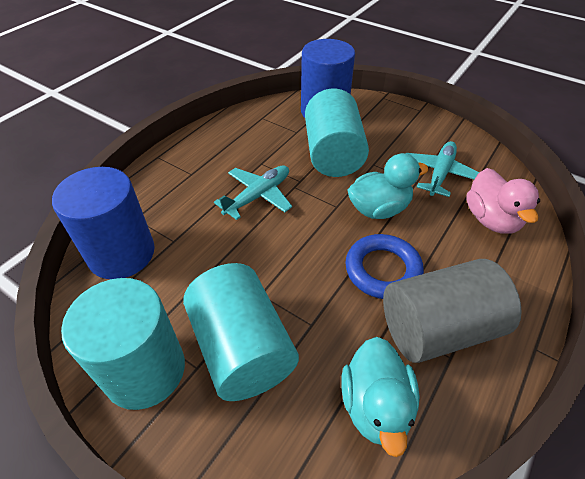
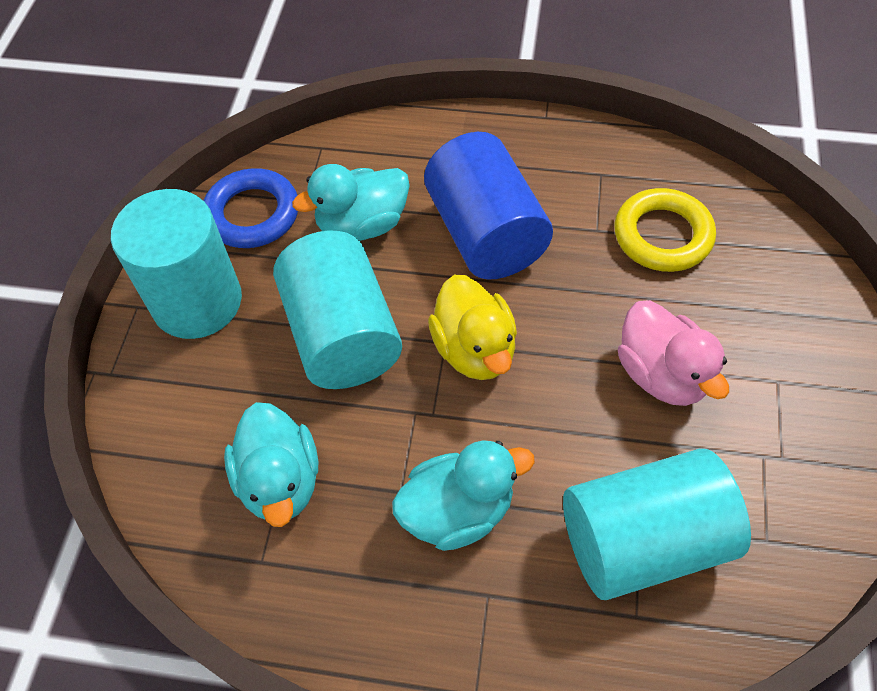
blue cylinder: [52,167,155,279] [301,39,355,118] = 2 -> [424,132,553,280] = 1
grey cylinder: [383,259,522,363] = 1 -> none = 0
turquoise duck: [342,337,420,457] [348,153,429,219] = 2 -> [224,402,318,527] [292,164,410,241] [392,440,535,551] = 3
turquoise plane: [214,166,292,220] [406,141,479,197] = 2 -> none = 0
yellow duck: none = 0 -> [428,275,517,380] = 1
yellow ring: none = 0 -> [614,188,716,272] = 1

